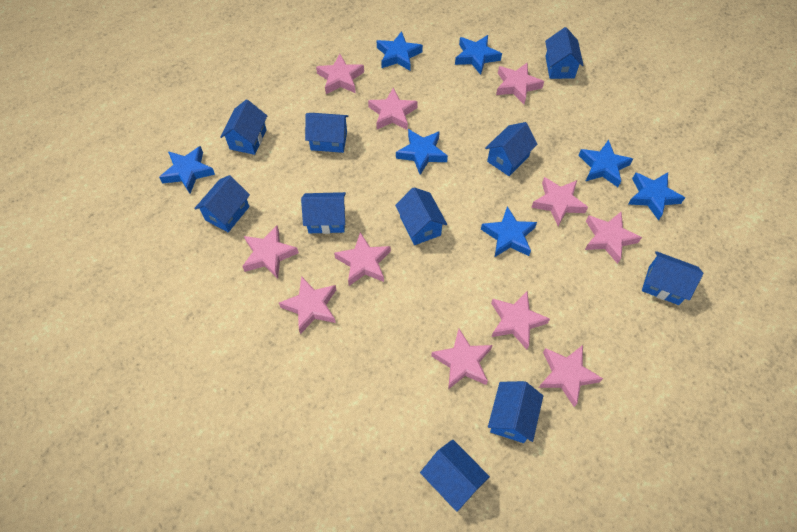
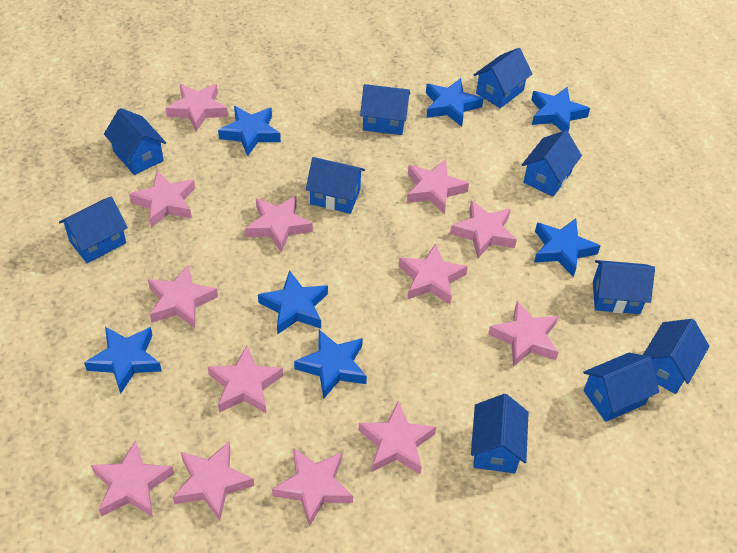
pink star: [242,225,299,279] [279,276,336,334] [316,54,364,94] [334,232,391,286] [368,88,418,130] [431,329,493,389] [491,291,550,350] [496,63,544,104] [531,177,588,226] [539,345,603,407] [585,212,642,264] = 11 -> [91,440,174,517] [129,171,195,228] [148,264,218,328] [166,84,228,132] [173,441,254,521] [208,346,283,413] [245,196,313,253] [272,448,353,527] [358,401,436,474] [399,243,468,304] [407,159,469,214] [450,200,517,258] [488,301,559,367] = 13

